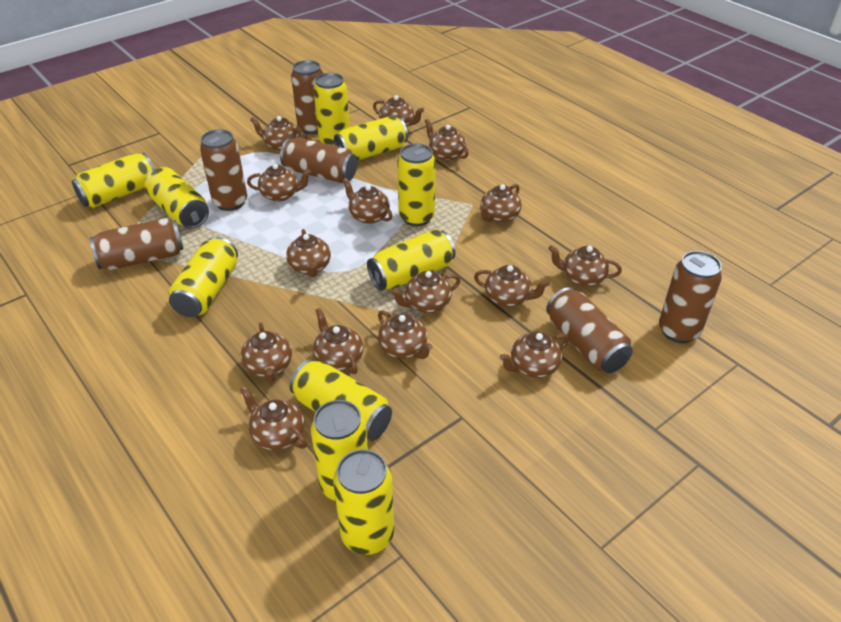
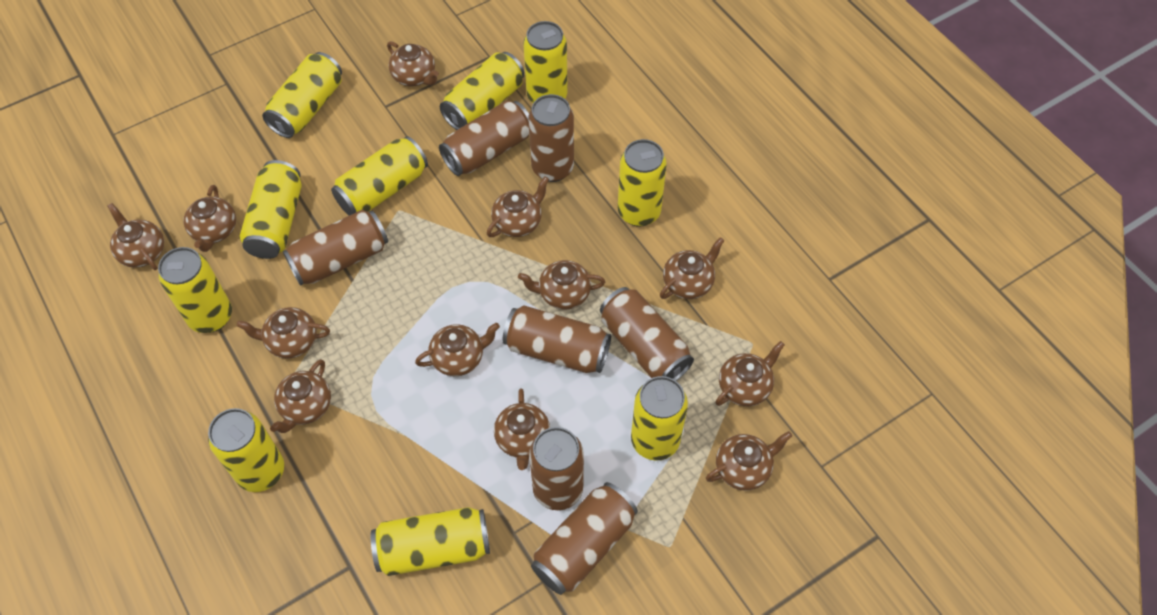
brown can: [90,218,183,270] [200,129,247,211] [280,137,357,183] [291,60,324,135] [546,287,633,373] [659,251,722,343] = 6 -> [283,210,388,286] [439,101,529,176] [503,305,611,373] [528,94,574,182] [529,427,584,510] [531,482,638,595] [600,287,694,381] = 7
brown teapot: [240,386,307,451] [241,323,292,382] [247,164,312,202] [250,116,308,152] [286,229,331,277] [313,308,364,374] [342,178,392,224] [373,95,424,127] [378,310,433,359] [390,271,460,313] [425,119,469,161] [474,265,550,307] [480,184,522,223] [500,332,569,378] [548,245,622,287] = 15 -> [108,203,164,270] [184,185,236,252] [236,307,330,359] [270,359,331,433] [387,41,439,86] [415,323,500,376] [487,176,549,237] [494,388,550,470] [518,260,605,310] [660,237,725,299] [706,431,792,491] [716,341,785,407] = 12

